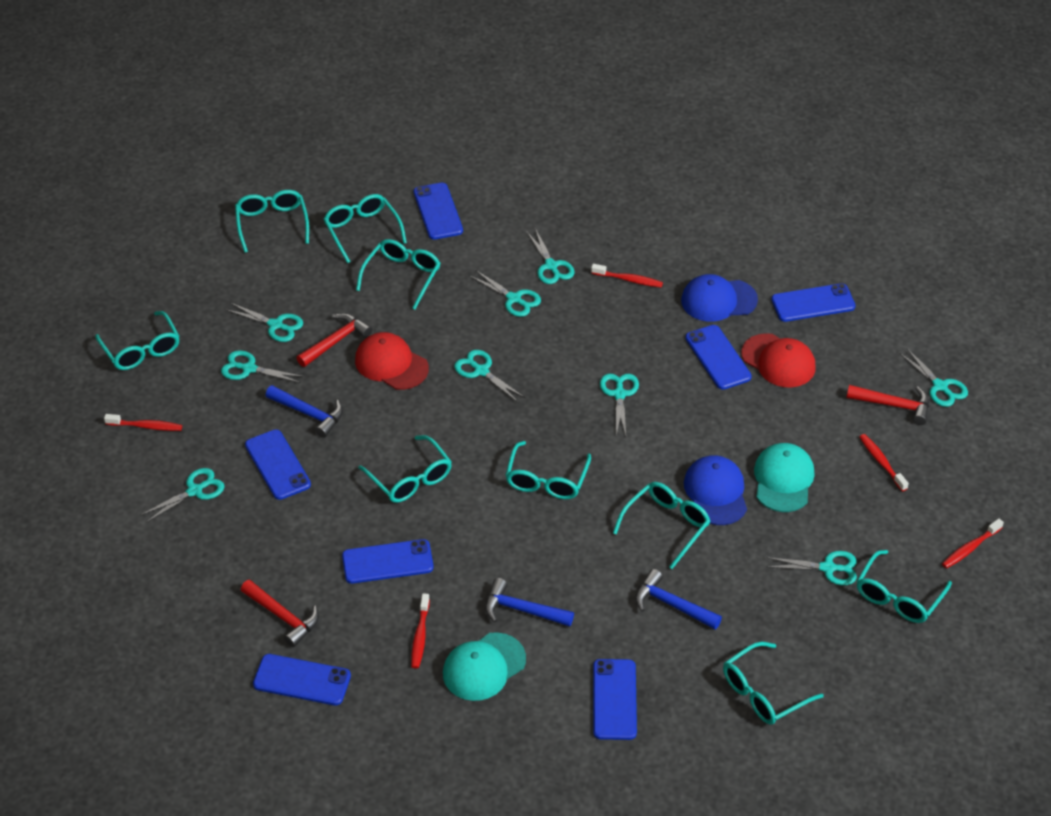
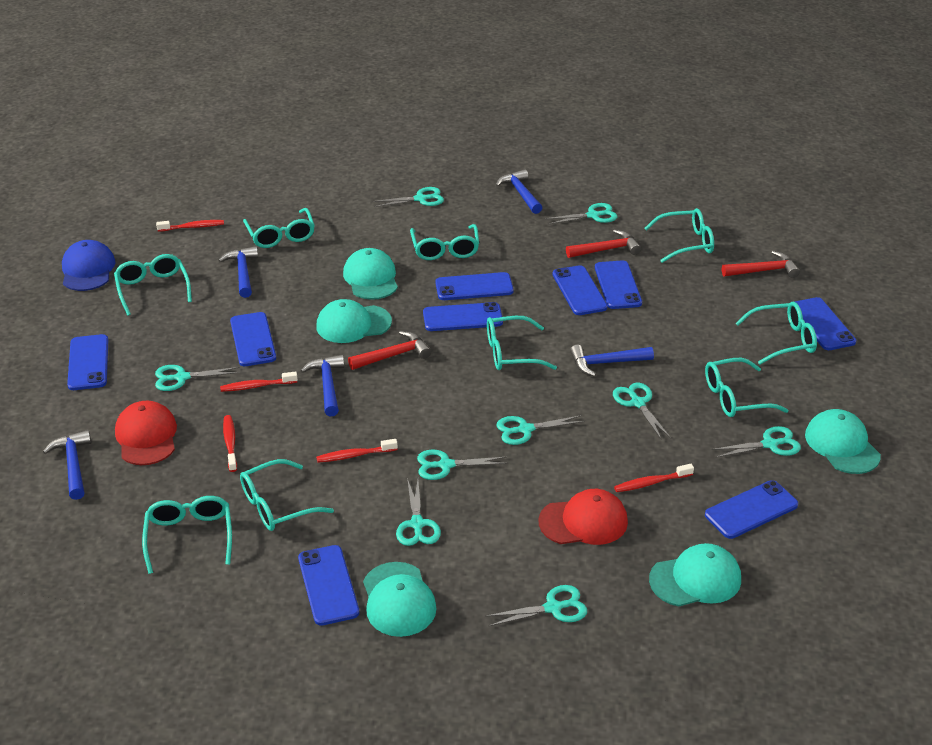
blue cap: [681,274,758,322] [684,455,747,525] = 2 -> [62,240,115,291] = 1
blue hammer: [266,385,343,438] [485,578,574,627] [635,569,722,629] = 3 -> [43,430,91,500] [218,246,258,298] [301,355,344,417] [496,169,542,214] [570,345,654,377] = 5
blue phone: [245,429,311,500] [253,654,351,705] [342,539,434,584] [414,183,463,240] [593,659,637,740] [685,325,752,390] [771,283,855,322] = 7 -> [67,334,108,390] [230,312,276,366] [298,545,359,626] [423,302,503,331] [435,272,514,300] [552,265,607,315] [595,260,642,309] [705,480,798,539] [794,297,856,350] = 9
turquoise cap: [443,632,526,701] [754,443,815,512] = 2 -> [316,299,392,343] [343,248,398,300] [363,562,437,637] [649,543,741,607] [805,409,881,474] = 5

